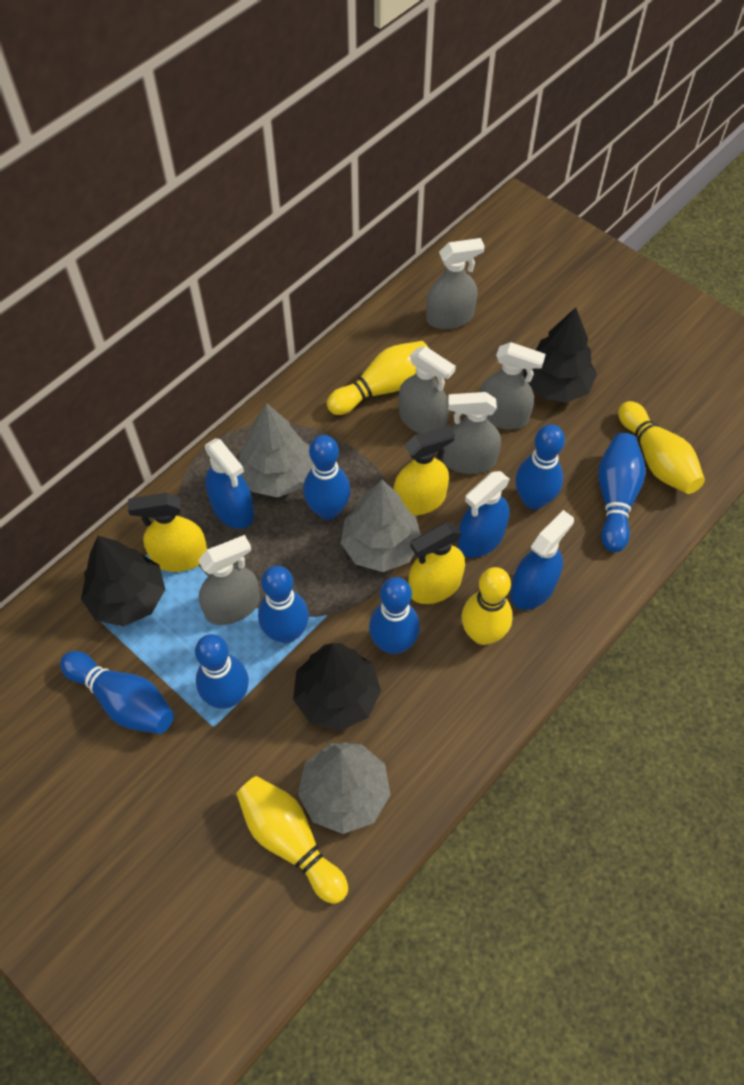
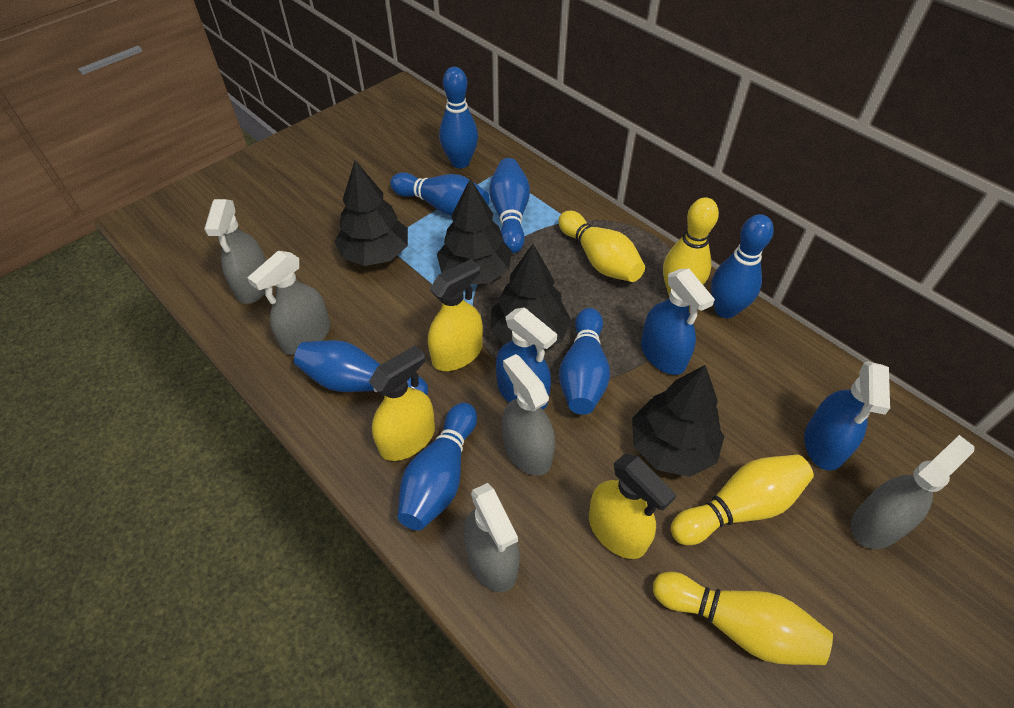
black tree: [81,536,165,627] [293,643,381,731] [524,307,597,403] = 3 -> [334,160,408,266] [437,178,512,284] [490,244,571,350] [632,365,724,477] = 4
grey tree: [239,403,313,498] [298,742,390,834] [341,480,421,572] = 3 -> none = 0

